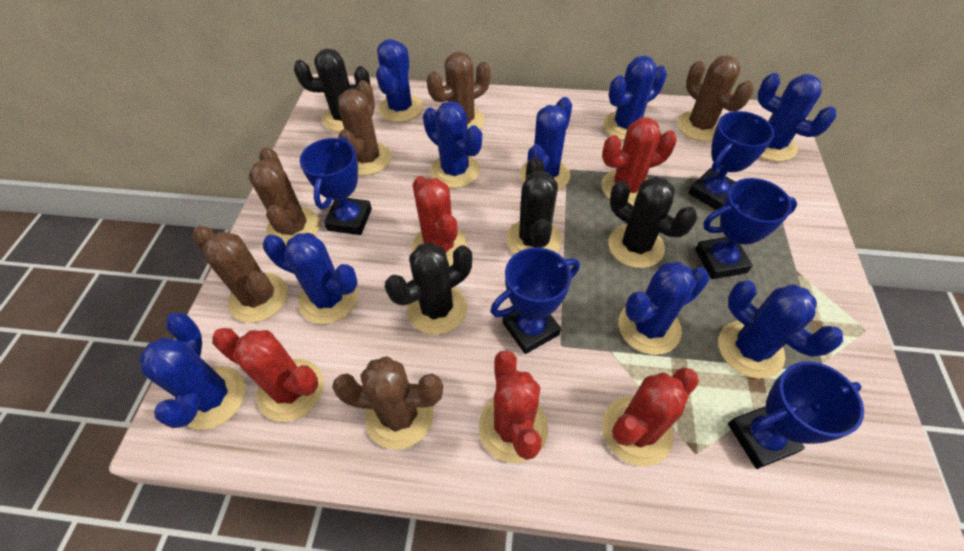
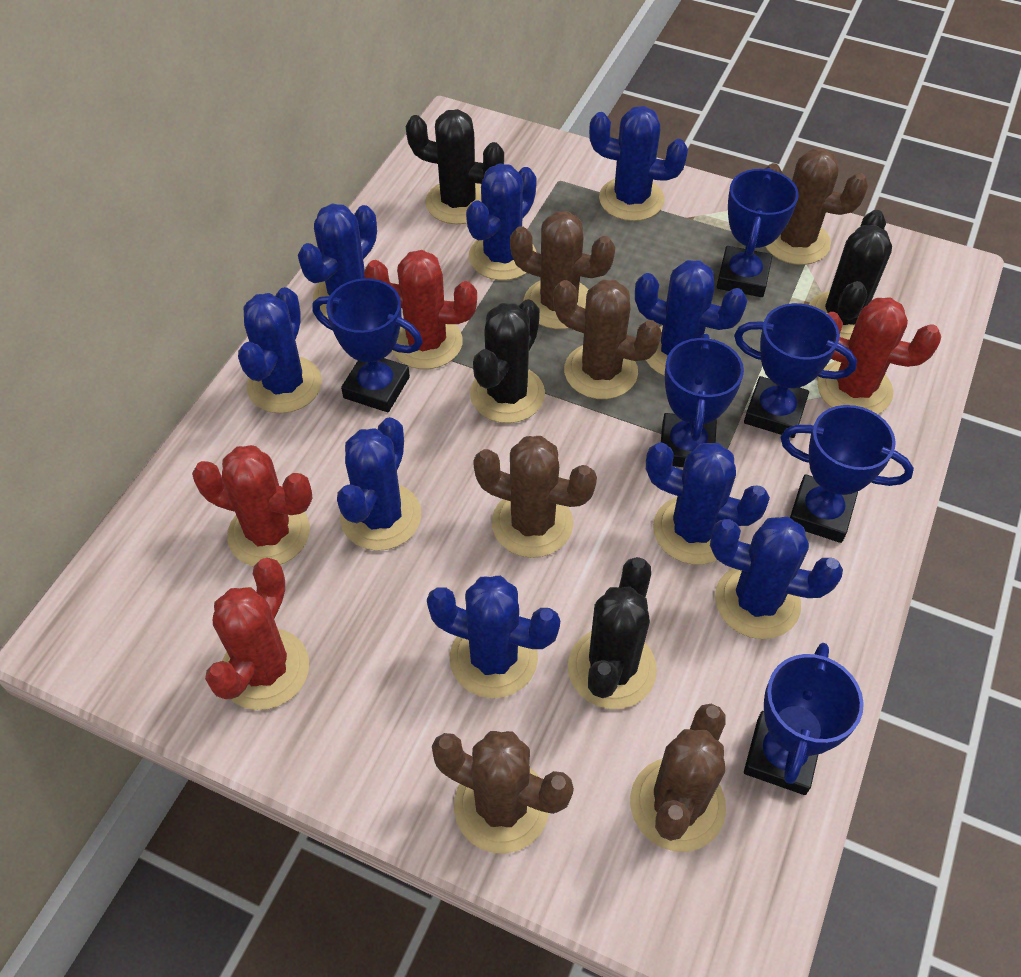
blue trophy: [300,137,372,235] [490,248,579,354] [688,111,774,210] [695,178,798,279] [728,361,864,469] = 5 -> [313,278,423,412] [661,334,744,467] [717,168,799,297] [734,303,857,438] [744,643,864,795] [780,405,914,543] = 6
red cactus: [212,328,324,422] [412,176,467,266] [479,350,548,463] [601,117,677,205] [602,367,699,466] = 5 -> [192,445,313,567] [205,558,309,710] [364,250,477,369] [817,298,941,414] = 4

